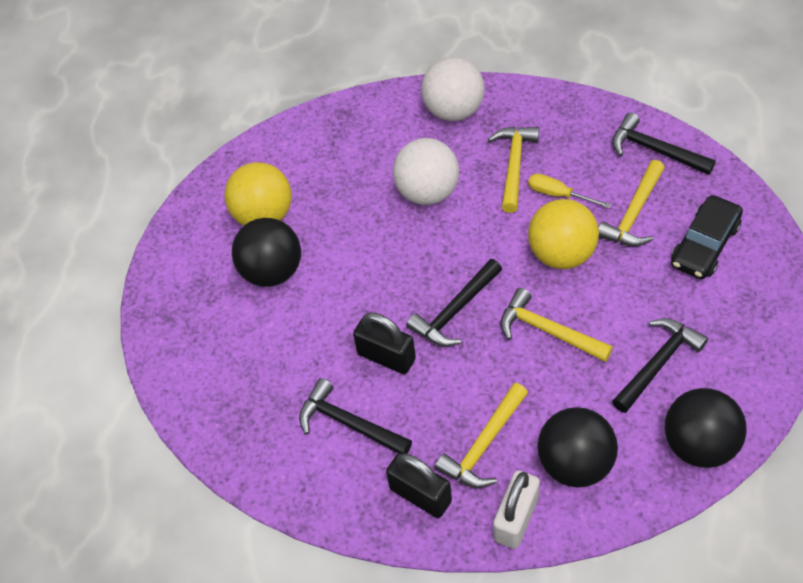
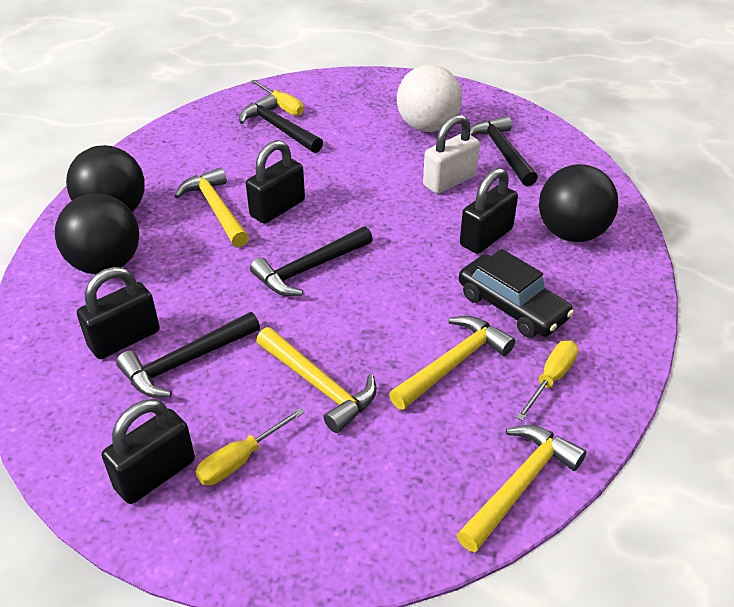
black padlock: [353,313,416,374] [386,453,452,518] = 2 -> [77,267,160,359] [102,399,195,504] [246,140,305,224] [460,168,518,254] = 4
white ball: [393,138,459,205] [421,57,485,121] = 2 -> [397,65,462,132] = 1
yellow ball: [225,162,292,226] [528,199,599,269] = 2 -> none = 0
yellow screwdriver: [528,174,611,208] = 1 -> [195,408,305,485] [251,80,304,116] [516,340,578,421] = 3

